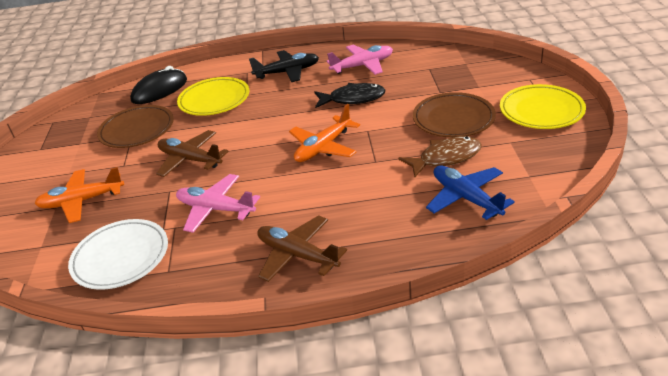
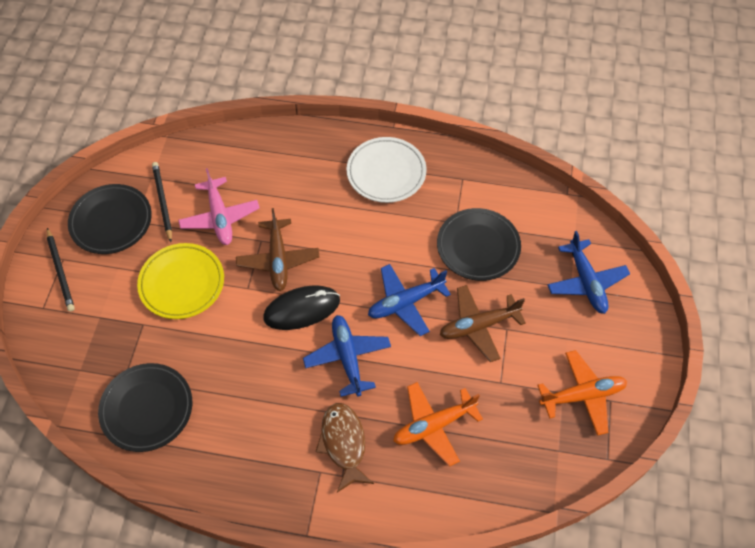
black fish: [314,83,386,108] = 1 -> none = 0
black pencil: none = 0 -> [47,228,75,312] [152,162,172,242] = 2
black plane: [249,50,319,82] = 1 -> none = 0
black plate: none = 0 -> [68,184,152,254] [98,363,192,452] [437,208,521,281] = 3
blue plane: [426,165,515,220] = 1 -> [303,315,391,397] [368,264,451,336] [547,231,630,314] = 3
brown plate: [97,105,174,148] [413,92,496,138] = 2 -> none = 0
pink plane: [176,174,260,233] [327,45,393,75] = 2 -> [178,168,260,245] = 1
yellow plate: [177,77,249,116] [500,84,586,129] = 2 -> [137,243,224,319] = 1

